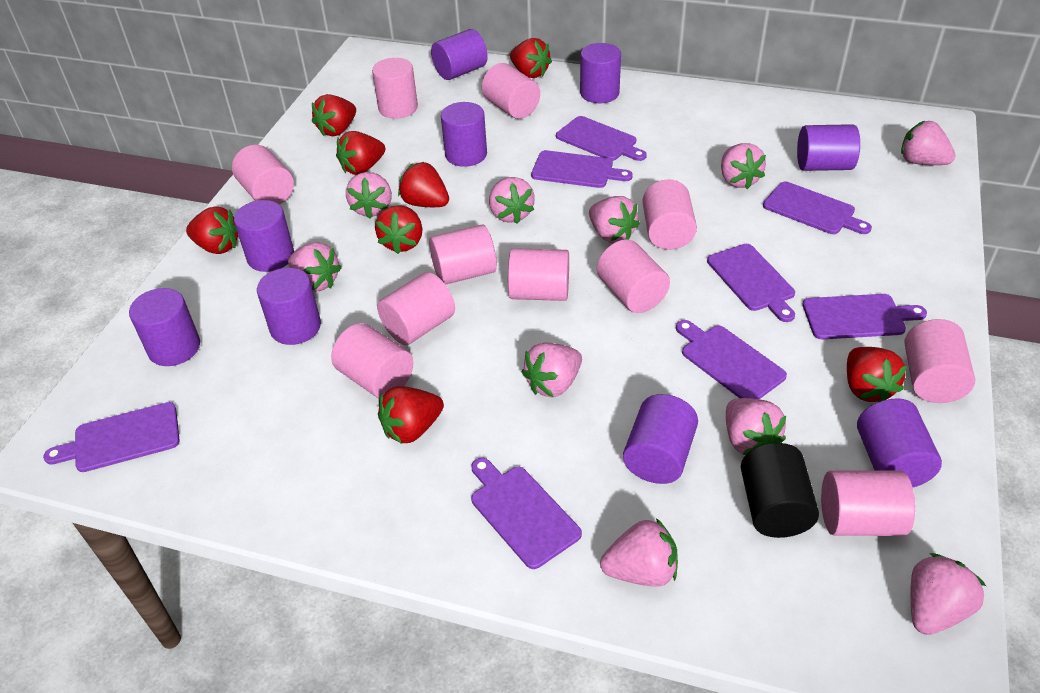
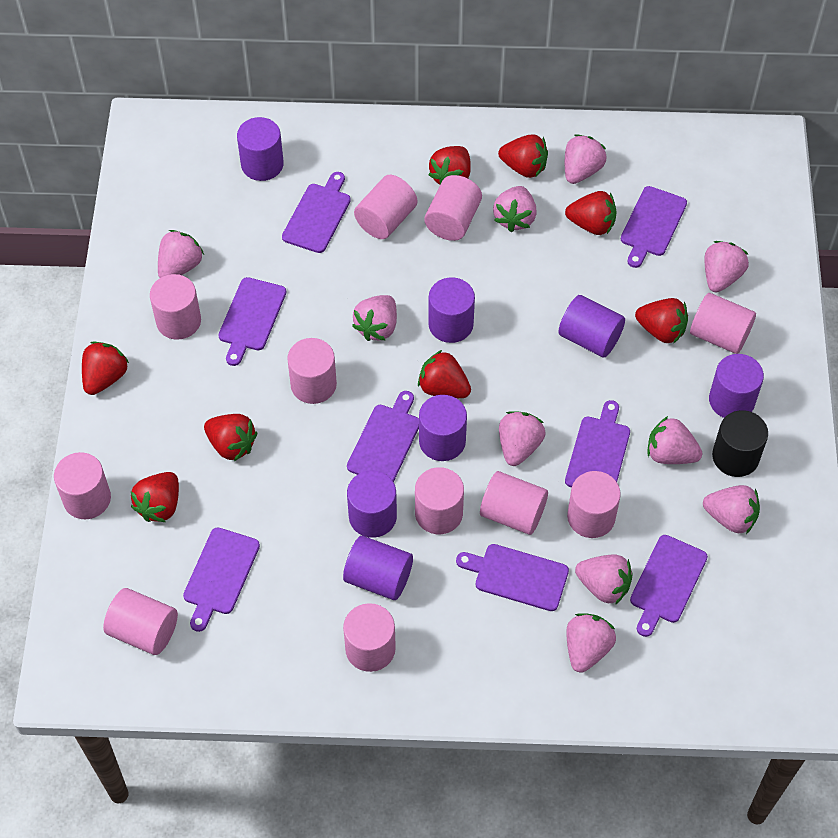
purple cylinder: [129,288,200,366] [234,200,294,272] [257,268,321,345] [431,29,488,80] [441,102,487,167] [580,43,621,103] [623,394,698,484] [797,124,860,171] [857,398,942,487] = 9 -> [237,117,284,181] [343,536,413,600] [347,470,397,538] [419,395,467,461] [428,277,475,343] [558,295,625,357] [709,354,764,418] = 7

